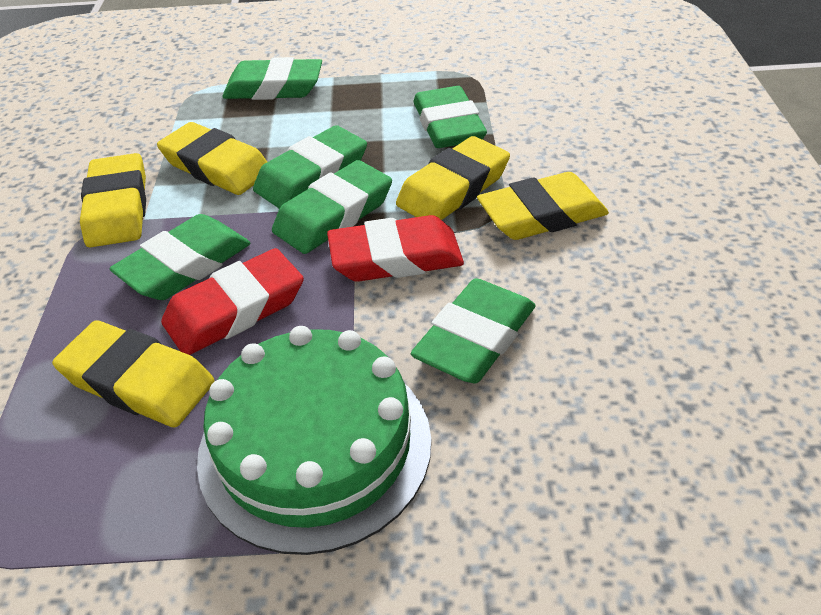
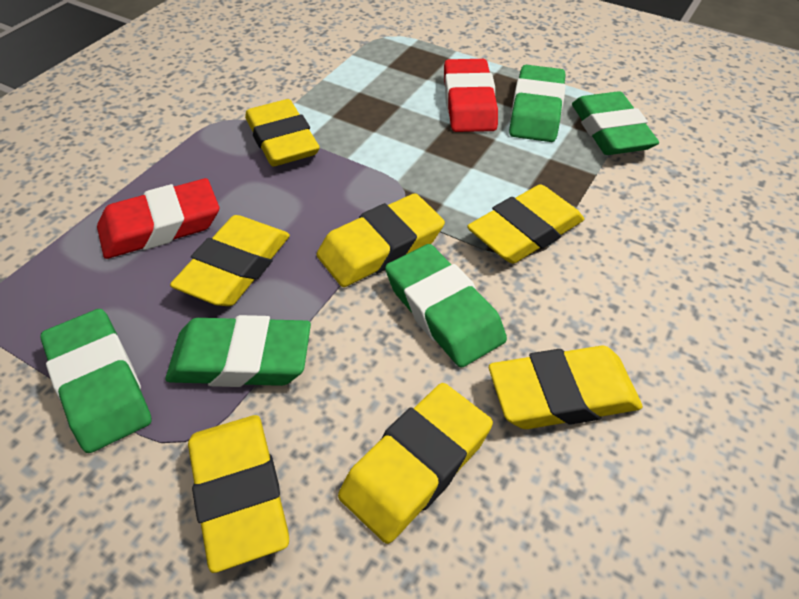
green cake: [197,326,431,555] = 1 -> none = 0
green eraser: [109,214,250,300] [222,57,322,100] [253,125,367,209] [272,160,392,254] [410,278,535,384] [413,86,487,148] = 6 -> [40,309,152,453] [166,315,311,387] [385,244,507,367] [509,65,566,142] [572,91,659,155] = 5
yellow eraser: [52,321,215,427] [80,153,146,248] [157,122,267,195] [396,136,510,220] [477,172,609,240] = 5 -> [170,215,290,306] [188,415,289,573] [245,99,320,166] [316,193,445,287] [338,383,493,544] [467,184,584,263] [489,345,643,429] = 7

